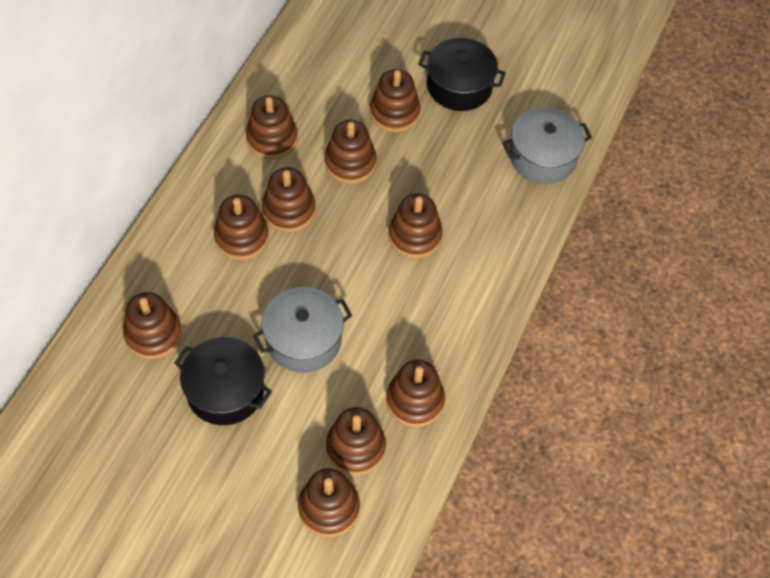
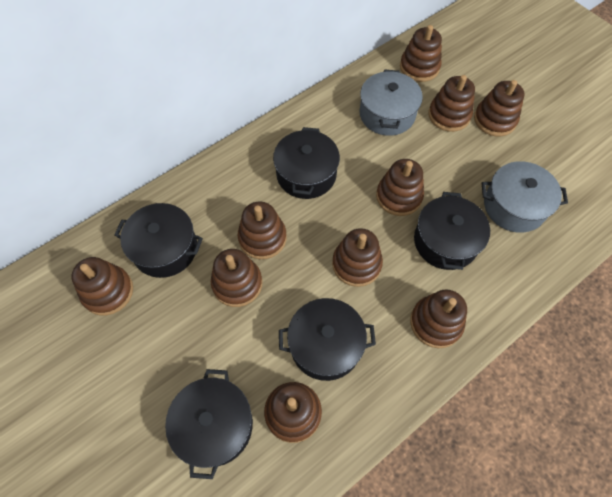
black pot: [174,337,272,425] [418,38,506,111] = 2 -> [114,203,203,278] [165,369,253,479] [273,127,340,199] [279,298,376,381] [414,192,490,270] = 5

